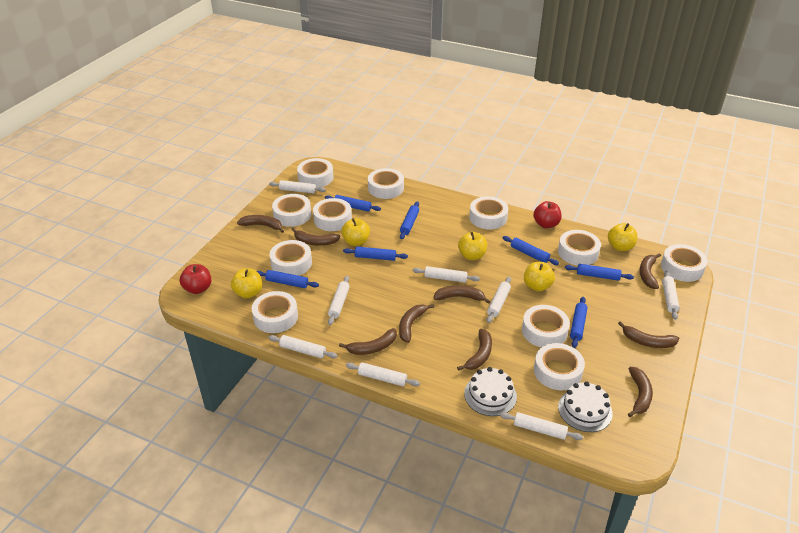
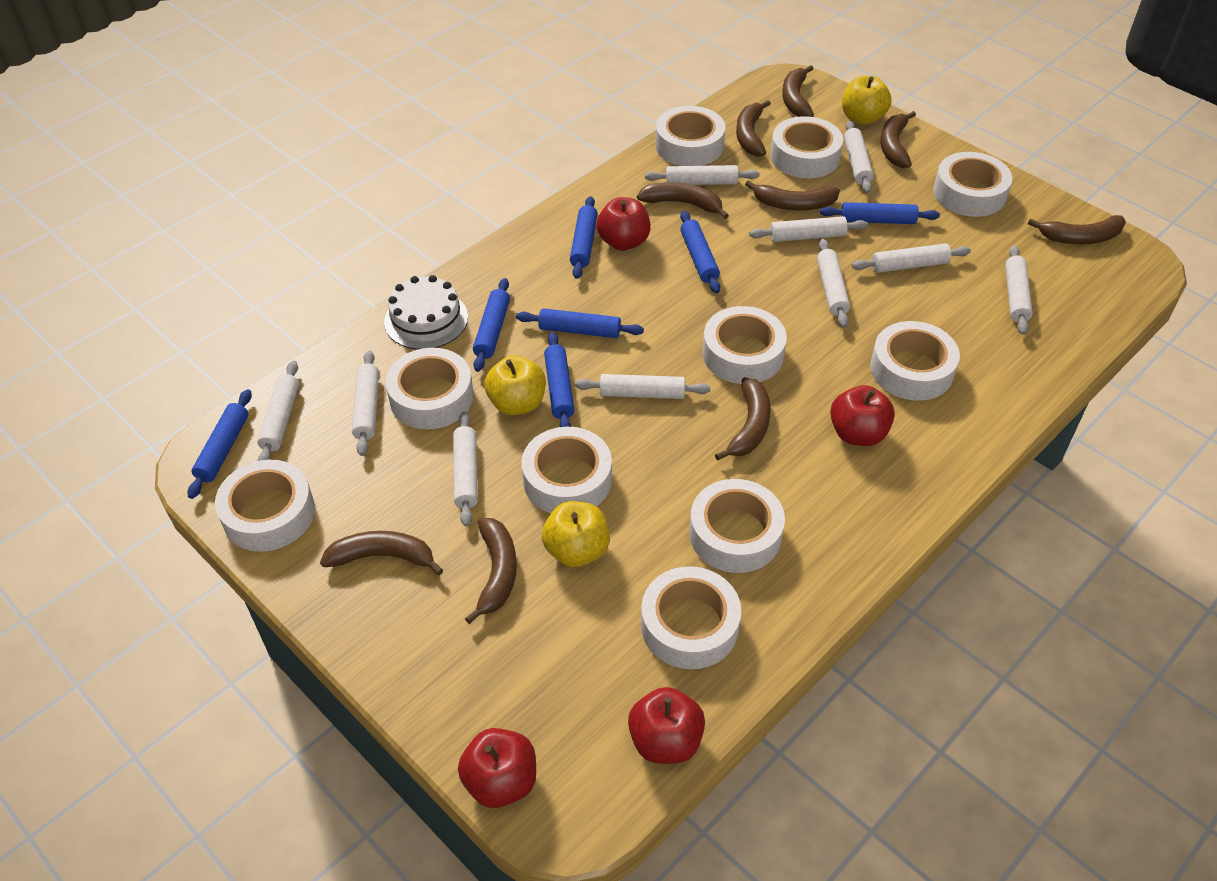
red apple: [180,264,211,294] [533,201,562,228] = 2 -> [458,728,536,808] [596,197,651,251] [628,687,705,764] [830,385,895,446] = 4
white cake: [464,367,517,416] [558,382,613,432] = 2 -> [384,275,468,350] = 1
white rolling pin: [268,335,338,358] [269,180,326,194] [328,276,350,325] [346,362,420,386] [413,266,480,283] [487,277,511,323] [500,412,583,440] [662,271,680,320] = 8 -> [257,360,299,461] [352,350,379,456] [453,411,478,527] [575,374,711,399] [645,165,760,185] [749,216,868,242] [817,239,850,328] [844,121,874,193] [852,244,971,273] [1005,245,1033,335] = 10
white tape: [252,291,298,333] [269,240,312,276] [272,194,311,227] [297,158,334,188] [313,198,352,231] [368,168,404,199] [469,196,508,230] [522,305,570,347] [534,343,585,390] [558,230,601,266] [661,244,708,282] = 11 -> [215,459,315,552] [386,348,474,429] [521,427,612,513] [641,566,741,669] [655,106,725,166] [689,479,785,573] [702,306,787,384] [770,116,843,178] [870,321,960,401] [933,152,1012,217] = 10
yellow apple: [231,268,262,299] [341,218,370,246] [458,232,487,260] [524,262,555,292] [608,223,638,251] = 5 -> [484,356,546,415] [542,501,610,567] [842,76,892,125] = 3

